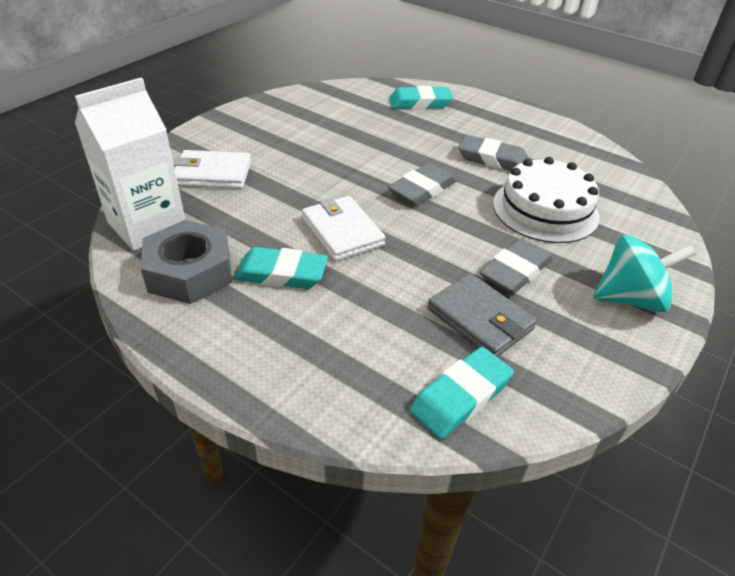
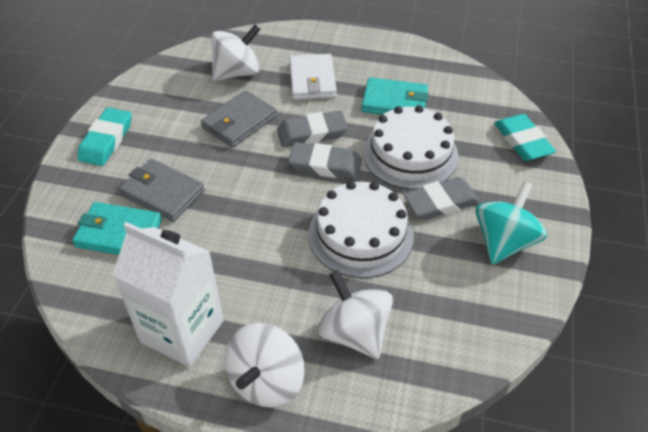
grey nut: [141,220,232,304] = 1 -> none = 0
grey wallet: [427,273,537,357] = 1 -> [119,159,205,222] [201,90,277,148] = 2
turquoise eraser: [234,247,328,289] [389,86,453,109] [410,347,514,439] = 3 -> [77,107,132,166] [494,114,556,161] = 2
turquoise wallet: none = 0 -> [72,202,162,255] [361,77,429,115] = 2
white cake: [493,157,600,243] = 1 -> [308,181,414,278] [363,105,459,190] = 2
white spinning top: none = 0 -> [211,25,260,81] [225,323,305,407] [318,270,393,359] = 3
white wallet: [173,150,251,189] [302,196,386,261] = 2 -> [289,54,337,100] = 1

